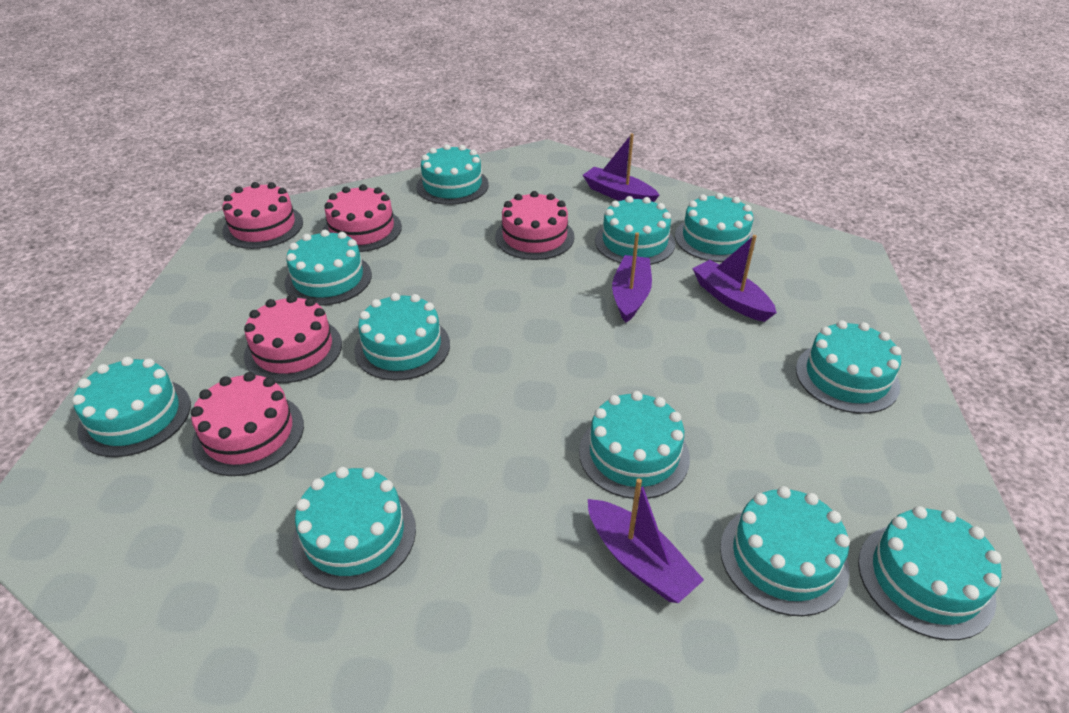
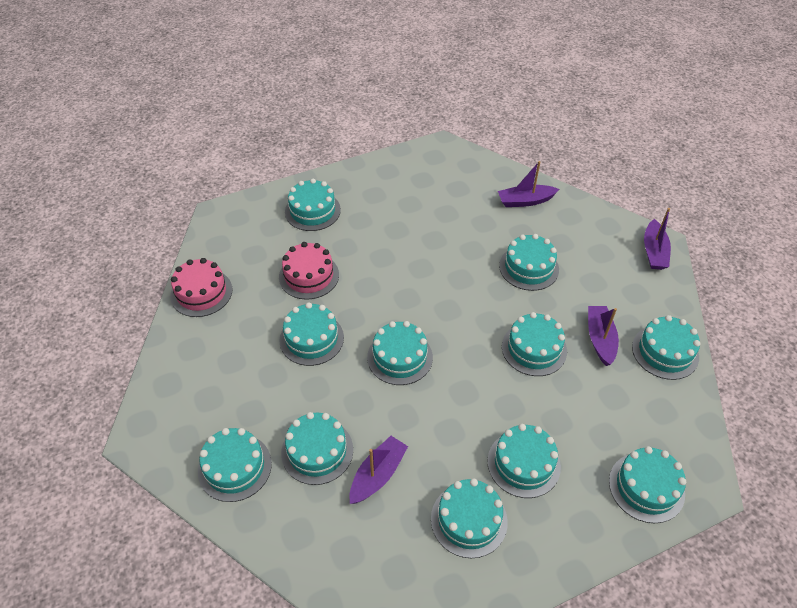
pink cake: [191,372,304,476] [222,182,303,249] [244,295,342,383] [323,184,402,252] [495,191,575,260] = 5 -> [170,258,232,317] [279,242,339,300] = 2

